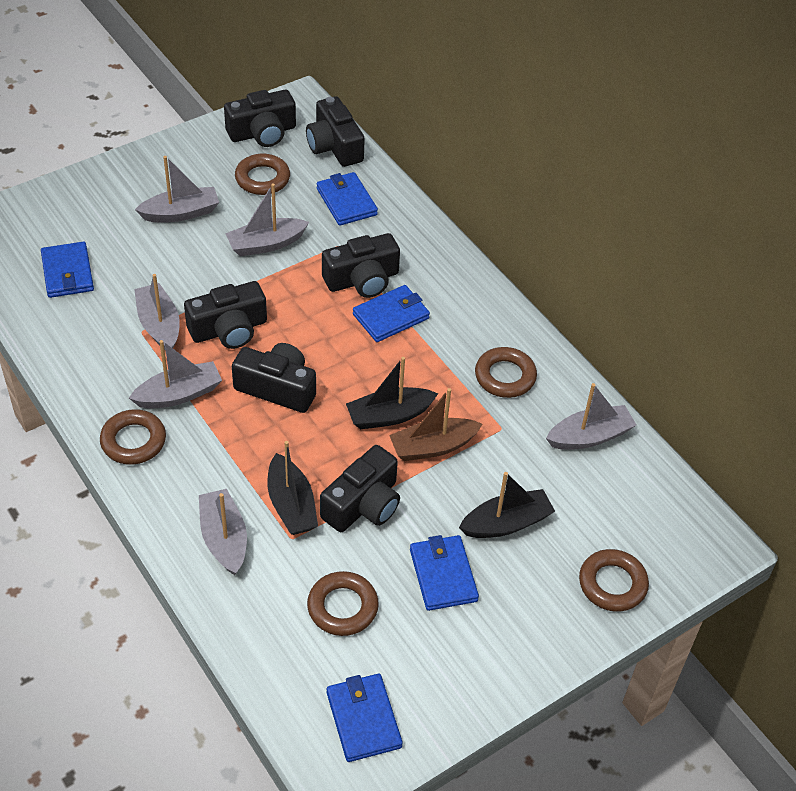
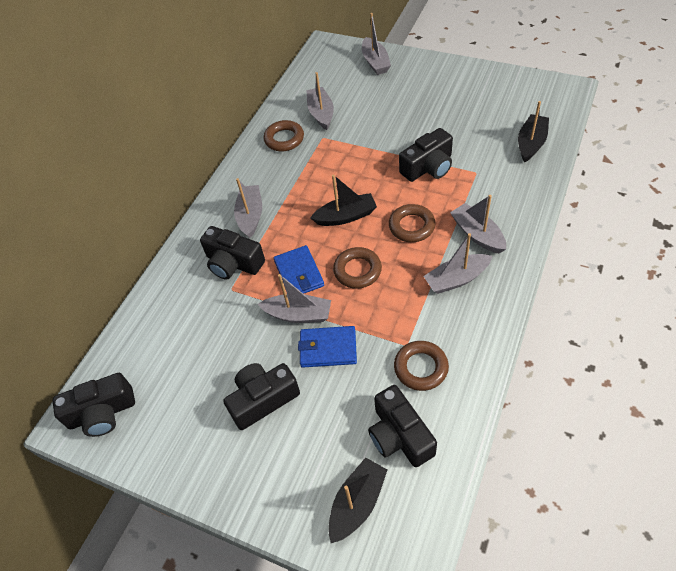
black camera: [184,281,267,349] [224,90,296,147] [232,343,316,413] [306,96,365,167] [320,445,400,532] [322,233,400,298] = 6 -> [52,373,135,437] [200,226,265,280] [223,363,300,430] [368,385,437,467] [399,128,453,182] = 5
blue wallet: [41,242,94,298] [316,172,378,226] [327,674,403,762] [353,285,430,342] [410,535,479,611] = 5 -> [274,245,324,294] [298,326,357,368] = 2
brown boat: [389,388,482,461] = 1 -> none = 0
brown ring: [100,409,166,465] [235,154,290,195] [307,571,379,636] [475,347,537,398] [579,549,649,612] = 5 -> [264,120,304,151] [333,247,382,289] [389,204,435,242] [394,341,449,391] = 4

